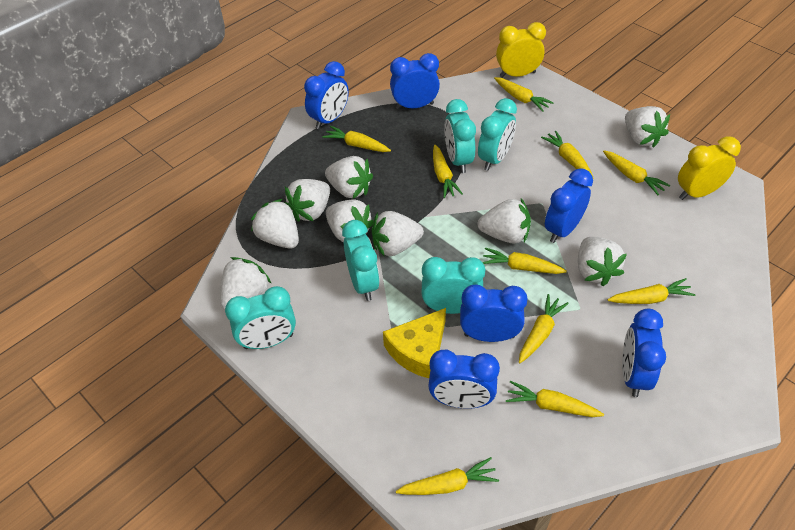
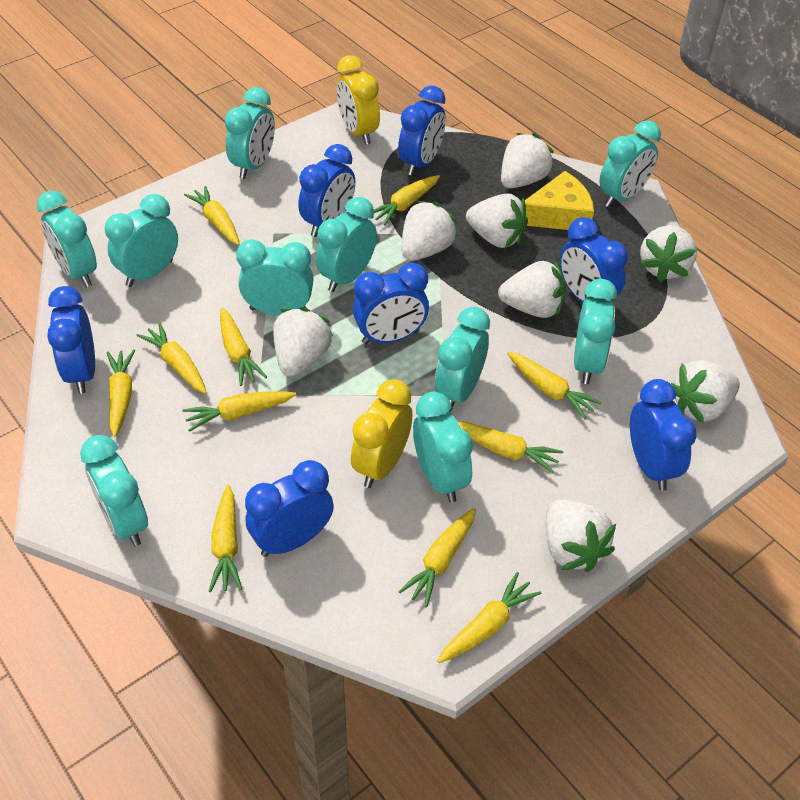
blue clock: [304,61,349,129] [390,53,440,109] [428,350,500,409] [460,285,528,342] [545,168,593,243] [622,308,666,397] = 6 -> [47,286,95,394] [245,460,334,557] [298,144,355,237] [353,263,429,344] [398,85,446,176] [560,217,628,302] [630,379,697,491] = 7
turquoise clock: [225,286,296,349] [342,220,380,301] [422,257,485,314] [444,99,476,173] [478,98,517,171] = 5 -> [37,191,97,287] [80,435,148,546] [105,194,178,287] [225,87,275,179] [236,239,314,315] [316,197,377,292] [413,392,473,503] [435,307,490,412] [574,279,617,384] [599,121,661,207] = 10
white strawberry: [220,257,272,310] [251,199,299,249] [285,179,330,222] [325,156,373,199] [326,199,374,242] [371,211,424,257] [478,198,531,244] [578,237,627,286] [625,106,670,148] = 9 -> [273,307,333,377] [402,201,458,261] [466,193,528,248] [498,260,566,318] [501,133,554,188] [546,499,616,572] [640,225,697,282] [671,360,740,423] = 8
yellow carrot: [322,126,391,152] [396,457,499,495] [433,145,463,198] [483,248,567,274] [494,77,554,112] [506,381,604,417] [519,294,569,363] [541,131,593,177] [603,150,670,195] [608,278,695,304] = 10 -> [107,349,135,437] [137,323,207,394] [183,391,296,432] [184,186,239,245] [208,485,242,592] [220,308,267,386] [374,175,440,225] [398,508,476,607] [437,572,541,663] [457,421,563,474] [507,352,602,419] = 11

